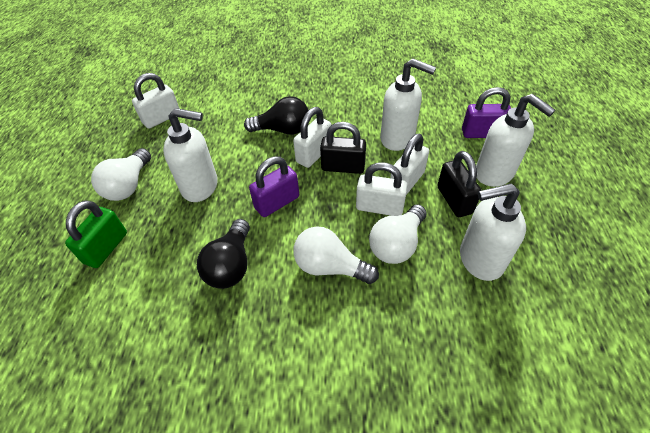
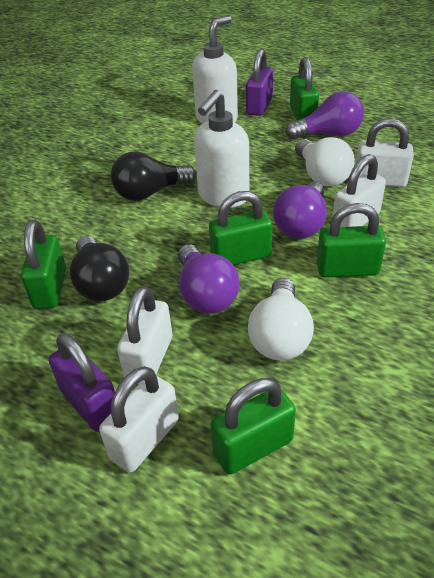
black padlock: [320,122,366,174] [437,151,482,217] = 2 -> none = 0
green padlock: [65,200,127,268] = 1 -> [21,220,66,309] [209,191,272,265] [210,378,296,474] [290,57,319,121] [317,203,386,277] = 5
purple light bulb: none = 0 -> [178,244,239,314] [273,181,327,239] [286,91,364,139] = 3
white light bulb: [91,148,151,201] [293,226,379,284] [369,204,427,264] = 3 -> [248,278,314,360] [295,137,355,186] = 2
white soap dispenser: [163,108,218,202] [380,58,436,151] [460,183,526,281] [476,94,555,187] = 4 -> [192,15,238,124] [194,90,249,208] = 2

